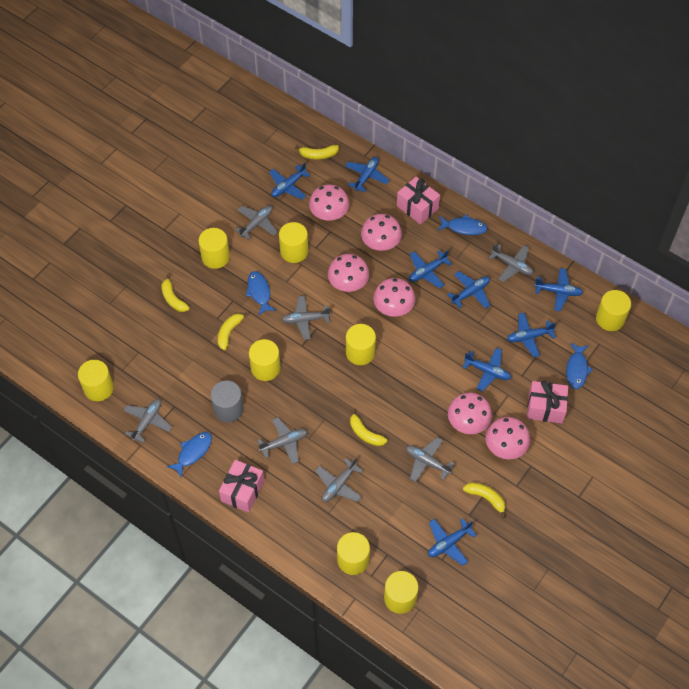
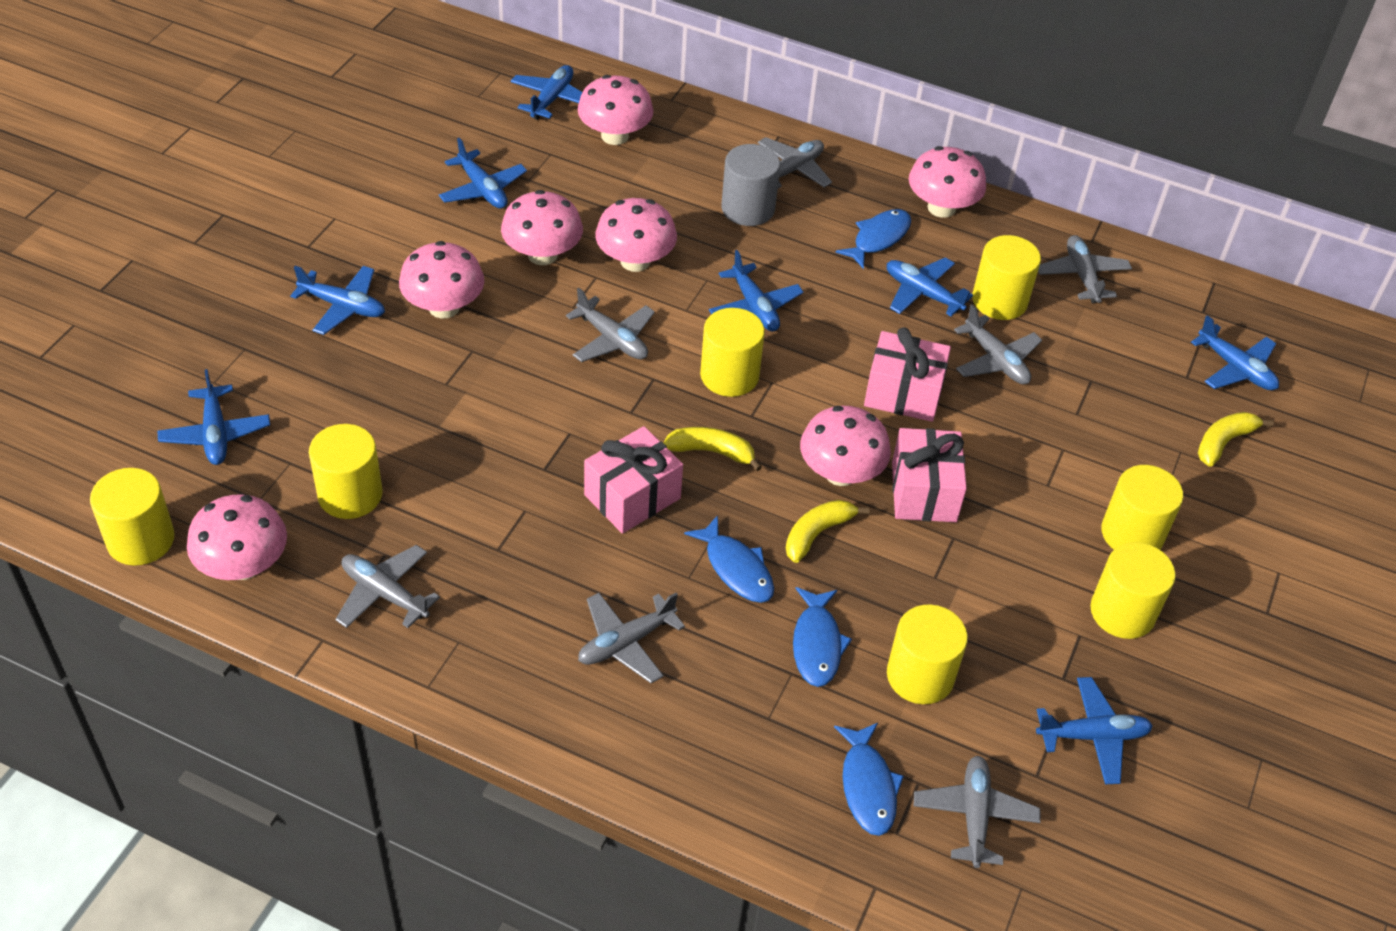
pink mushroom: [309,184,349,221] [328,254,369,292] [361,214,402,251] [373,278,415,317] [448,393,492,434] [485,417,530,459] = 6 -> [187,494,287,580] [399,241,484,319] [501,190,583,265] [578,75,653,145] [595,198,677,272] [800,406,891,486] [909,146,986,218] = 7
yellow banana: [161,274,190,312] [218,313,249,350] [295,145,339,160] [350,409,388,446] [463,482,506,518] = 5 -> [664,427,762,471] [786,500,869,563] [1198,412,1274,467] = 3
yellow cylinder: [78,360,114,401] [199,228,230,269] [249,339,281,381] [279,222,308,263] [337,532,370,575] [346,324,376,365] [384,571,418,614] [596,290,631,331] = 8 -> [90,468,175,566] [309,424,383,519] [700,308,765,397] [887,604,968,704] [972,235,1041,320] [1090,542,1176,639] [1101,465,1183,550] = 7

